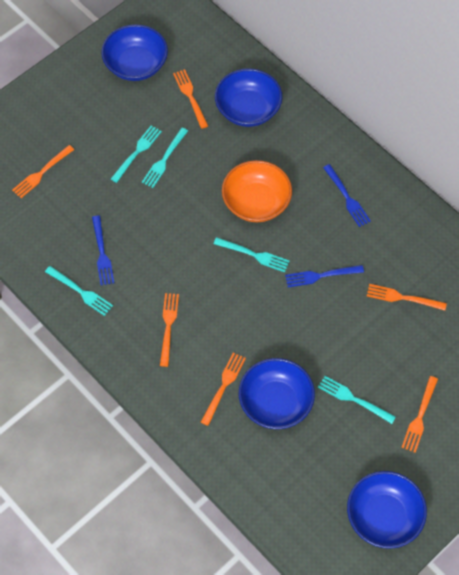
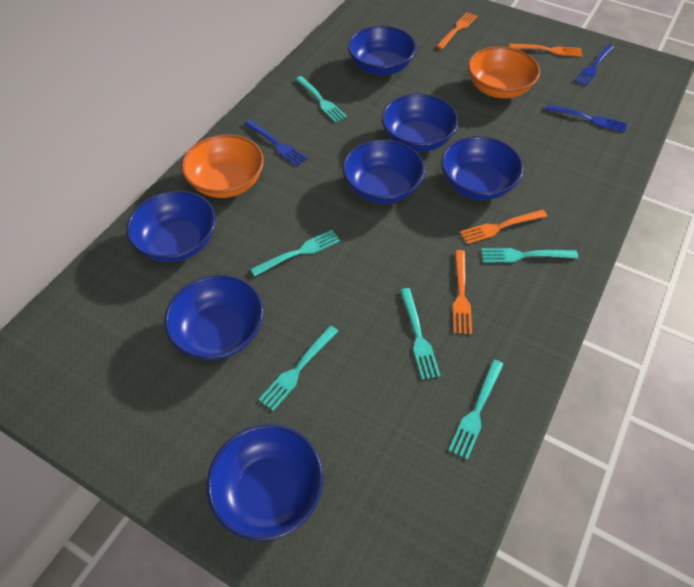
blue bowl: [101,24,168,81] [215,68,282,127] [239,358,315,429] [347,471,427,549] = 4 -> [126,191,216,262] [164,275,264,360] [207,424,323,541] [343,139,425,204] [348,26,417,75] [382,94,459,152] [441,136,524,200] = 7
orange bowl: [222,160,292,222] = 1 -> [181,134,264,198] [468,46,540,98] = 2
orange fork: [12,145,74,198] [160,293,179,367] [173,69,208,129] [201,353,246,426] [367,284,447,311] [401,376,438,453] = 6 -> [436,12,477,49] [453,250,472,334] [460,210,547,244] [509,44,582,57] = 4
turquoise fork: [45,266,113,316] [111,125,162,183] [142,128,188,188] [214,237,290,272] [318,376,396,424] = 5 -> [250,230,340,276] [258,325,338,411] [295,76,347,122] [400,288,441,380] [449,359,504,460] [481,248,578,262] = 6

